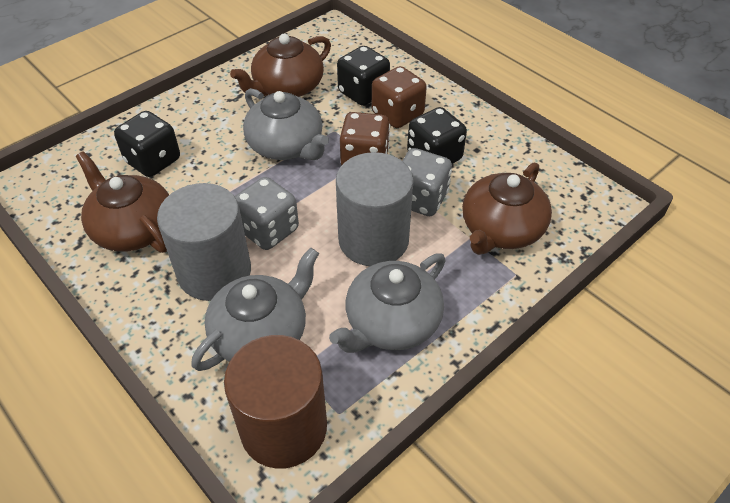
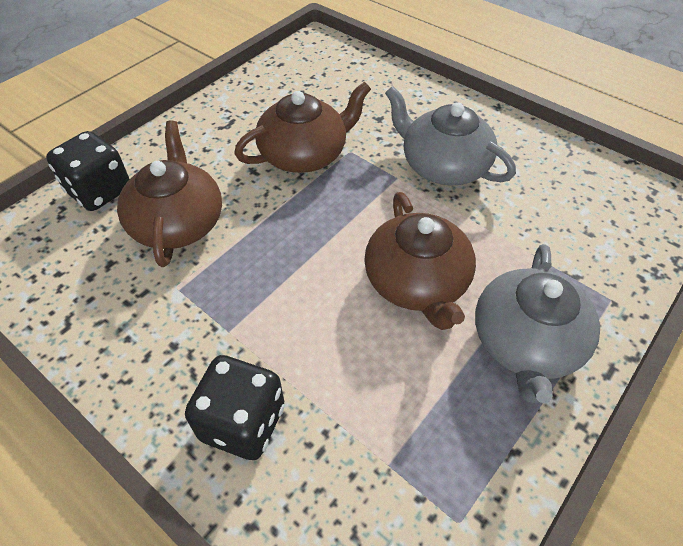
black dice: [114,111,180,177] [337,46,390,106] [407,107,467,164] = 3 -> [46,131,129,211] [185,355,284,460] = 2
brown cylinder: [224,335,327,468] = 1 -> none = 0
brown dice: [340,112,390,165] [372,66,427,128] = 2 -> none = 0
grey cylinder: [157,183,251,301] [336,152,414,266] = 2 -> none = 0
grey dice: [235,177,299,250] [402,148,452,216] = 2 -> none = 0
grey teapot: [191,247,319,371] [243,88,329,160] [329,253,445,353] = 3 -> [385,86,516,185] [475,244,600,404] = 2

